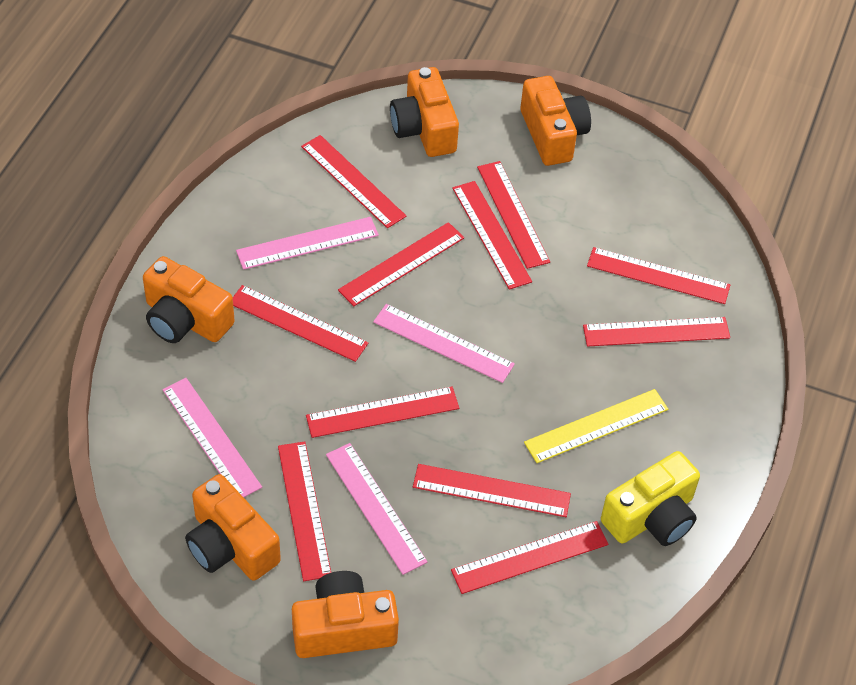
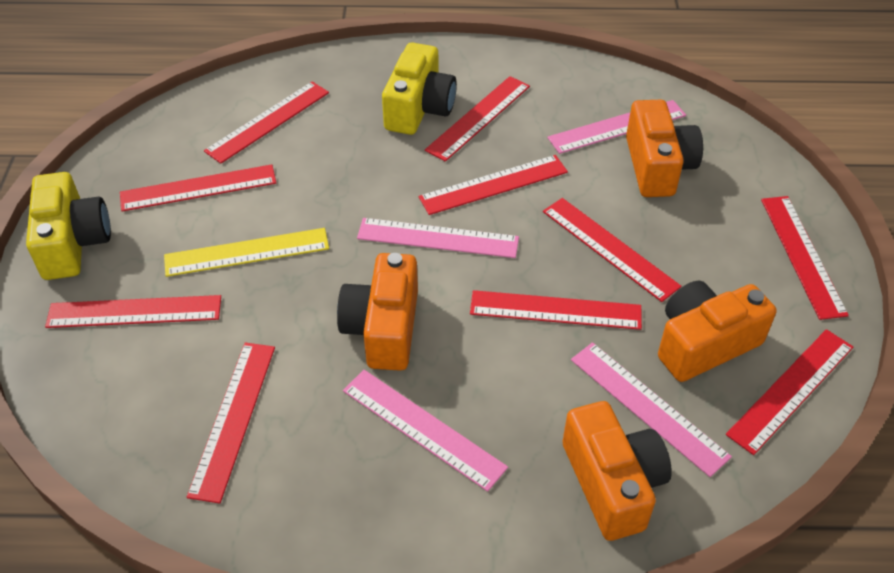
orange camera: [143,256,235,343] [185,474,281,581] [292,571,399,658] [390,67,459,157] [520,76,591,166] = 5 -> [337,253,418,371] [563,401,672,541] [626,100,703,197] [658,281,776,382] = 4
red ruler: [233,285,368,362] [278,441,331,581] [301,135,406,228] [306,387,459,438] [338,222,464,306] [413,464,571,517] [451,521,608,594] [452,181,532,290] [477,161,550,269] [583,317,730,347] [587,247,730,304] = 11 -> [45,295,221,328] [120,164,276,212] [187,342,275,504] [204,82,329,164] [419,155,568,215] [425,76,530,162] [470,290,642,330] [543,198,681,302] [726,329,853,455] [761,196,849,320] = 10
yellow camera: [601,451,700,546] = 1 -> [26,172,111,280] [382,42,457,135] = 2

